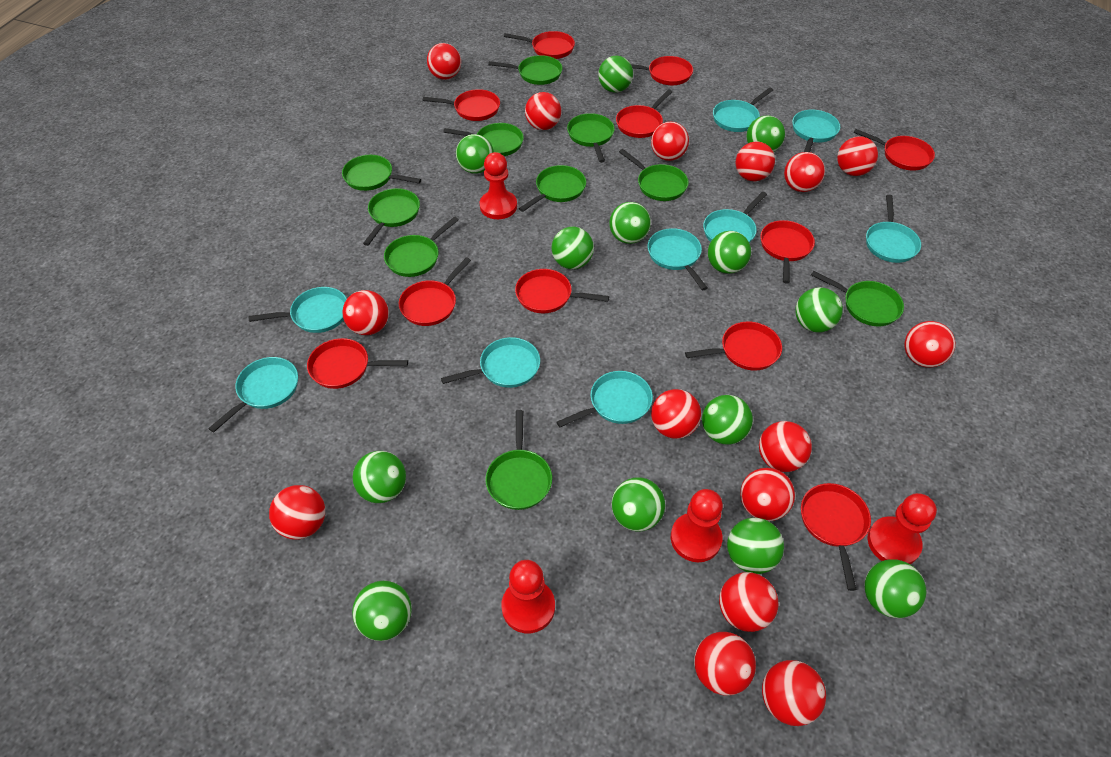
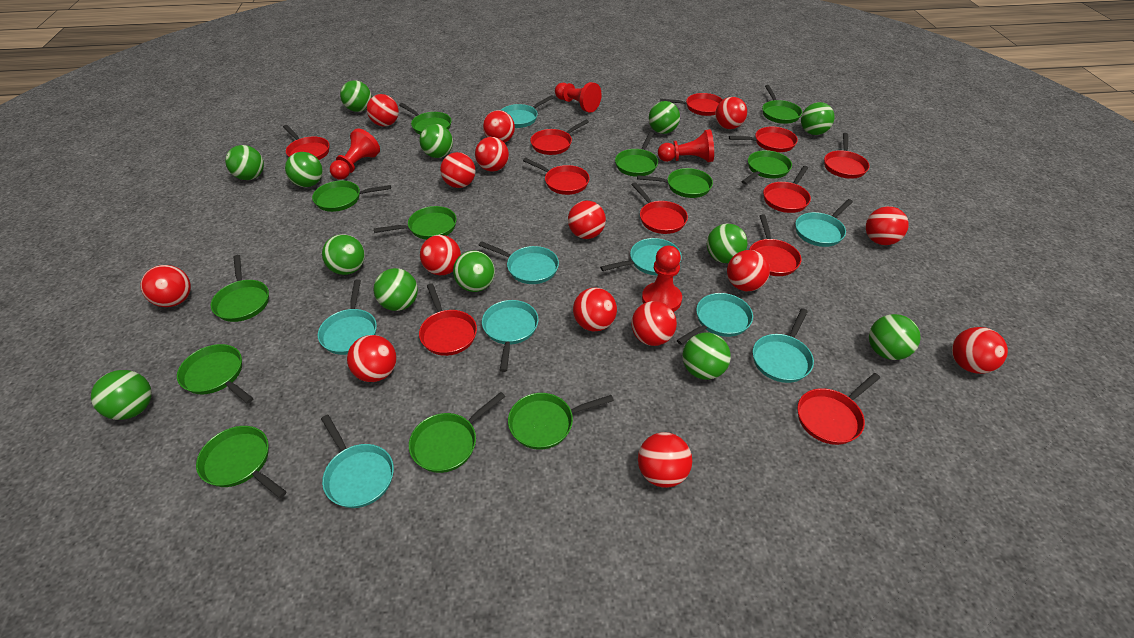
green pan: [342,155,421,191] [363,188,420,246] [384,216,459,277] [443,123,524,156] [485,410,552,510] [488,55,562,85] [519,165,586,212] [567,113,615,163] [619,149,689,201] [811,271,904,326] = 10 -> [177,344,253,404] [196,426,287,498] [210,255,269,322] [312,181,391,212] [373,206,457,240] [399,103,452,134] [409,392,505,473] [508,393,614,450] [615,132,658,177] [637,168,713,198] [741,150,792,184] [762,85,802,124] = 12

